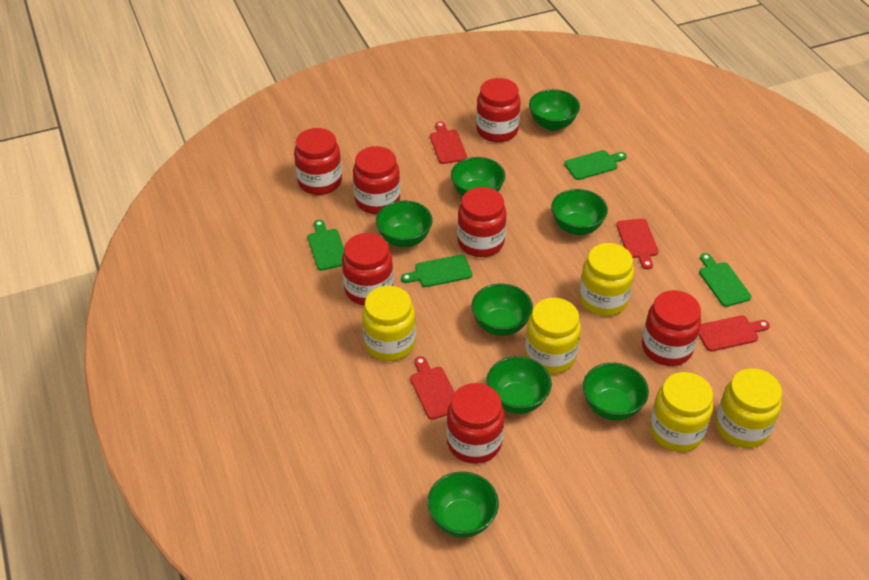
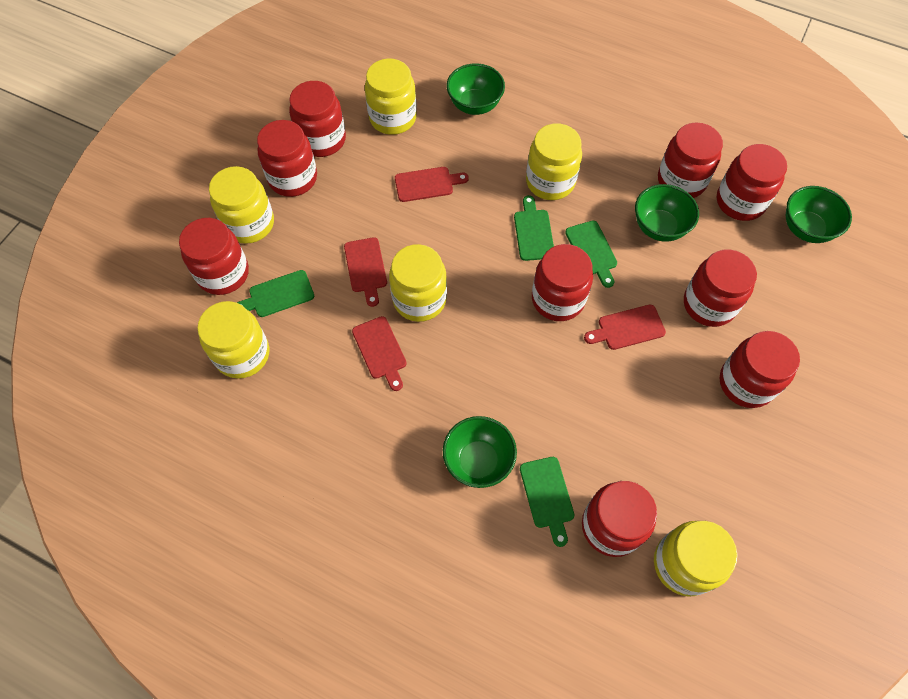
green bowl: [376,201,433,247] [427,472,499,538] [451,157,505,196] [471,284,533,336] [486,356,552,414] [529,89,580,131] [551,189,608,235] [583,363,649,420] = 8 -> [443,416,517,488] [447,63,505,115] [635,184,699,242] [786,186,852,243] = 4
red jar: [294,128,342,195] [342,233,393,305] [353,146,400,214] [447,383,505,464] [457,187,507,257] [476,78,521,142] [642,290,701,366] = 7 -> [179,218,249,295] [257,120,317,197] [289,81,346,157] [532,244,593,321] [582,481,657,557] [658,122,723,198] [684,249,757,327] [717,144,787,221] [720,331,800,408] = 9
yellow jar: [362,286,416,361] [525,298,581,374] [579,243,634,316] [650,372,713,452] [716,368,782,448] = 5 -> [197,301,269,379] [209,166,274,244] [365,58,417,135] [389,244,447,322] [526,124,582,200] [654,521,738,597] = 6

